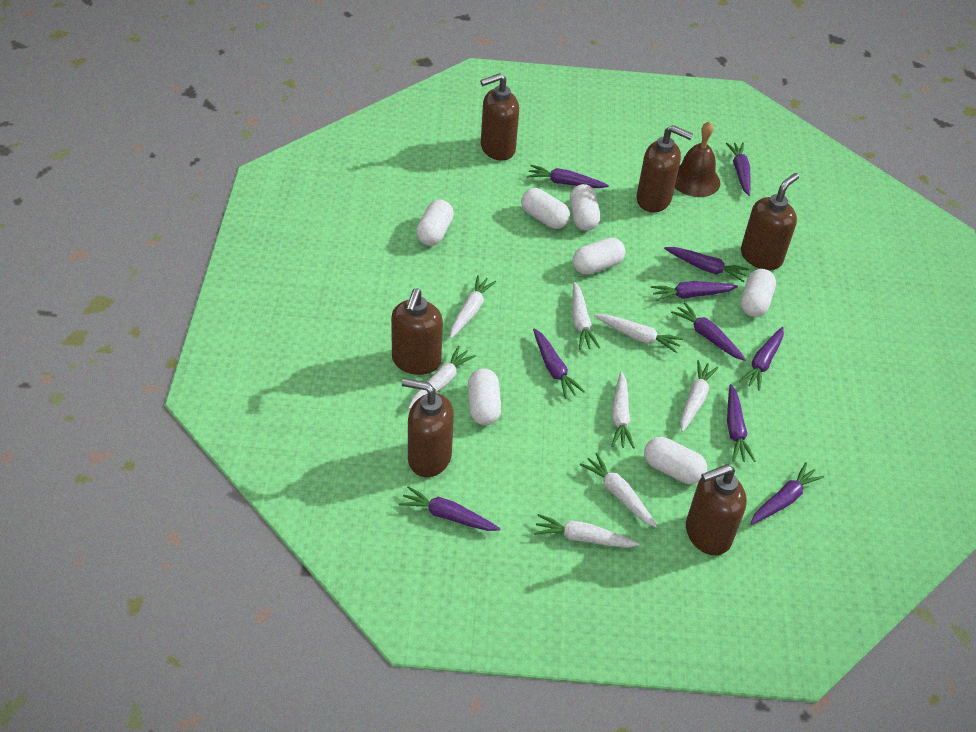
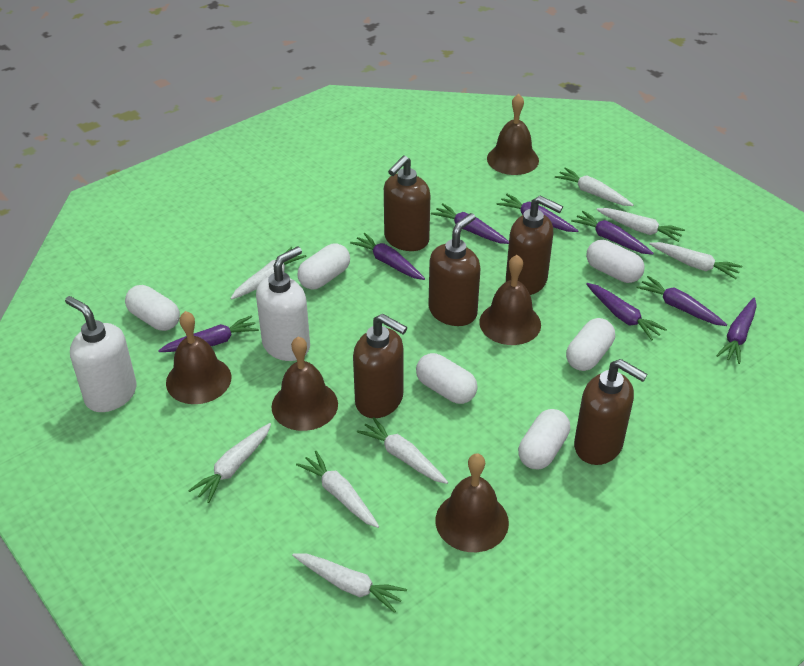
brown bell: [675,121,721,197] = 1 -> [166,311,232,404] [271,337,338,431] [436,453,509,552] [479,255,541,345] [487,94,539,175] = 5
brown soap dispenser: [391,288,443,375] [402,378,454,477] [480,73,519,161] [637,125,693,212] [686,464,747,556] [741,173,799,270] = 6 -> [353,313,407,418] [384,155,430,251] [428,213,481,326] [506,196,563,295] [574,359,648,465] = 5
purple carrot: [399,486,500,531] [527,165,609,188] [533,328,585,399] [651,281,738,301] [664,247,749,282] [671,302,746,361] [726,142,751,196] [727,384,755,462] [739,327,784,391] [750,463,824,525] = 10 -> [158,315,259,352] [350,233,425,280] [431,203,509,244] [496,194,578,232] [571,211,654,255] [586,283,667,340] [636,276,727,326] [716,298,757,364] = 8
white capsule: [416,199,454,246] [468,368,501,425] [521,188,570,229] [570,184,600,231] [572,238,626,275] [644,437,707,484] [740,269,776,317] = 7 -> [125,285,180,331] [298,244,350,290] [416,353,478,404] [518,409,570,470] [566,318,615,371] [586,240,645,283] = 6
white soap dispenser: none = 0 -> [65,296,137,412] [256,246,310,361] = 2

